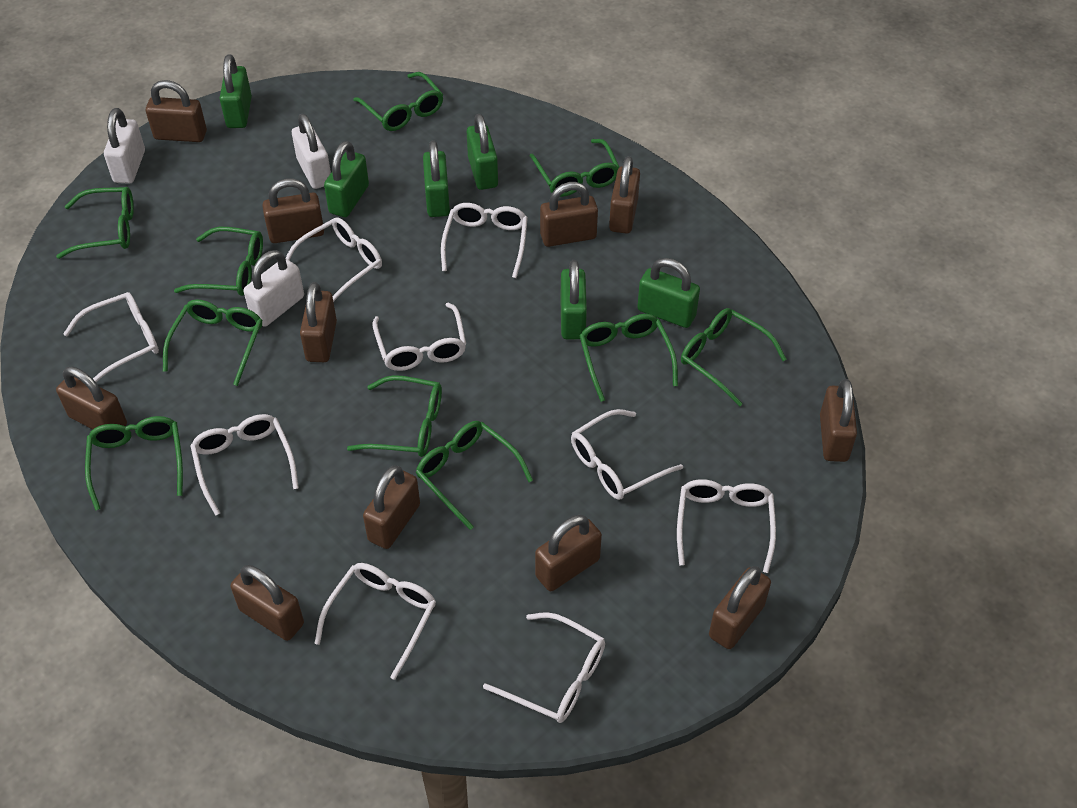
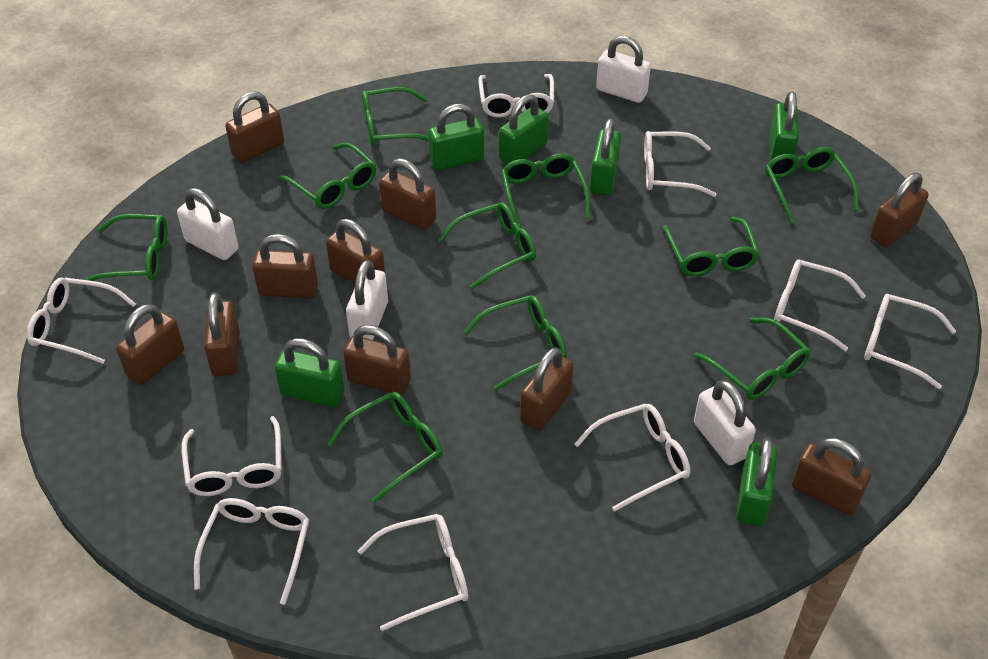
brown padlock: [56,367,127,429] [146,80,207,142] [231,565,304,641] [262,179,324,243] [300,282,337,362] [363,465,420,549] [535,515,602,591] [540,182,598,247] [609,156,640,234] [709,566,771,649] [820,379,857,462] = 11 -> [116,304,184,385] [204,292,240,376] [225,91,284,163] [252,234,318,298] [326,219,385,284] [343,325,411,395] [379,158,436,230] [520,347,574,431] [792,438,871,515] [870,173,928,247] = 10
white padlock: [104,108,145,184] [244,250,304,327] [292,113,331,189] = 3 -> [177,188,239,260] [346,260,388,340] [596,36,651,103] [694,380,756,465] = 4

